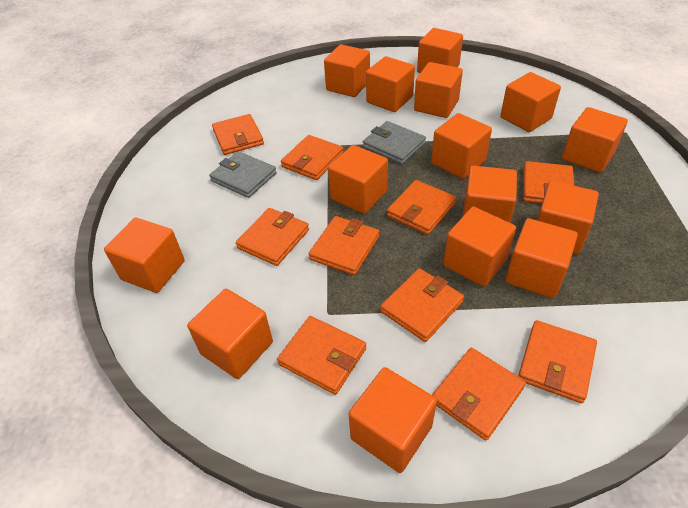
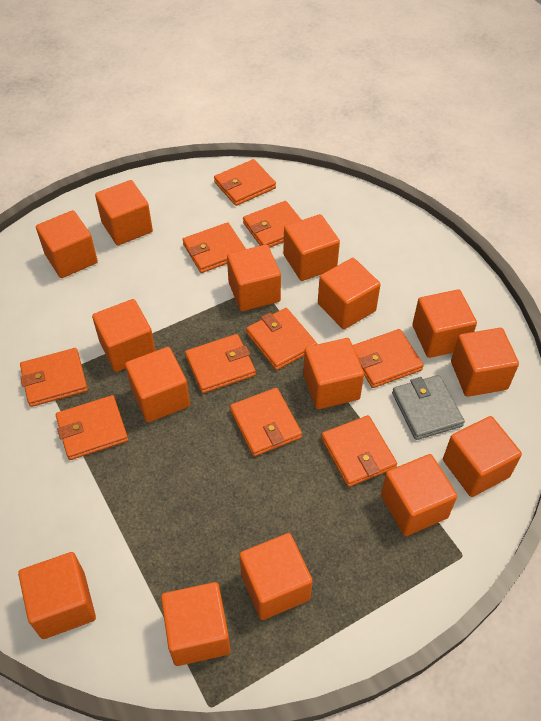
grey wallet: [209,151,277,198] [363,121,426,164] = 2 -> [392,375,465,440] = 1

